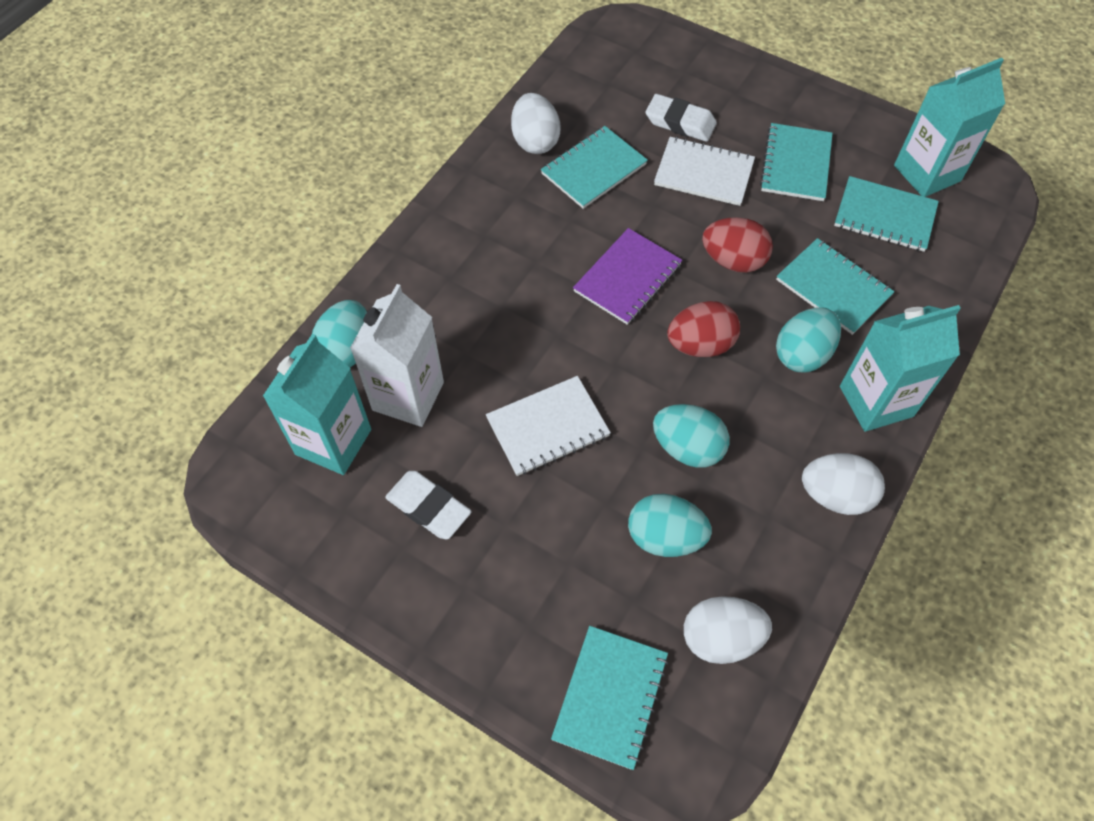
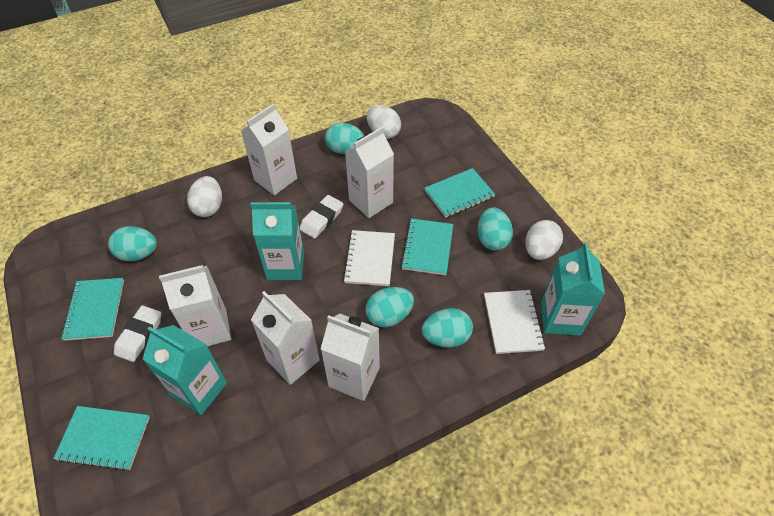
purple notebook: [573,228,682,325] = 1 -> none = 0
red egg: [667,301,740,357] [702,217,773,273] = 2 -> none = 0
turquoise egg: [312,300,367,367] [628,494,712,557] [653,404,729,468] [776,307,841,372] = 4 -> [108,226,157,261] [325,123,364,154] [366,287,414,327] [422,308,473,348] [477,207,513,251] = 5
turquoise notebook: [541,126,648,209] [551,626,668,770] [760,123,833,201] [776,238,894,335] [834,176,939,252] = 5 -> [53,406,150,471] [61,278,124,341] [401,218,453,275] [424,168,495,218] = 4
white carton: [350,284,444,427] = 1 -> [159,265,231,346] [241,104,297,195] [251,291,320,385] [321,314,380,401] [345,127,394,218] = 5

